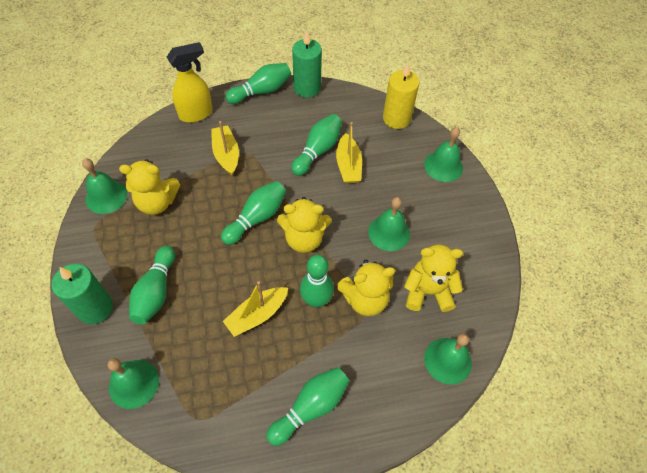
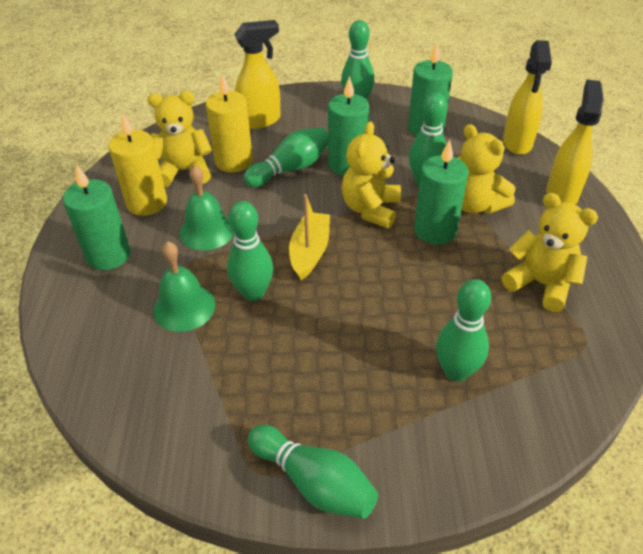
green bell: [82,158,127,214] [108,358,159,409] [368,197,410,251] [424,127,463,182] [424,334,472,384] = 5 -> [153,241,215,332] [180,165,234,251] = 2
green candle: [52,264,113,324] [292,31,322,98] = 2 -> [63,164,131,270] [328,76,369,176] [408,42,453,137] [414,140,469,245] = 4
yellow boat: [211,121,239,175] [223,281,288,337] [336,122,362,183] = 3 -> [289,194,330,280] = 1
yellow candle: [383,63,420,129] = 1 -> [108,114,167,216] [206,74,253,173] = 2
yellow spray bottle: [167,42,213,123] = 1 -> [234,20,281,129] [503,40,552,155] [546,80,604,205] = 3

